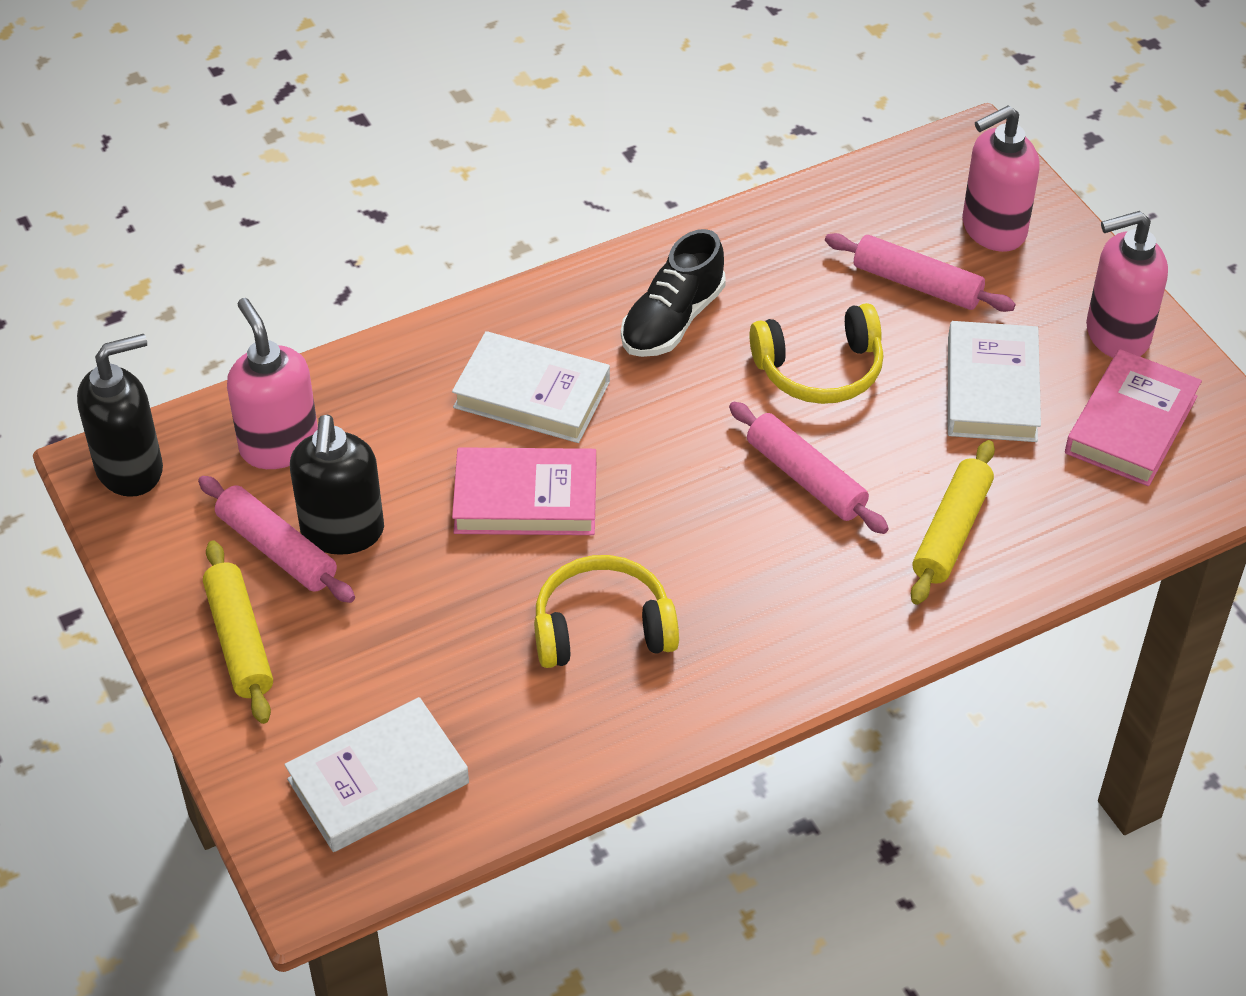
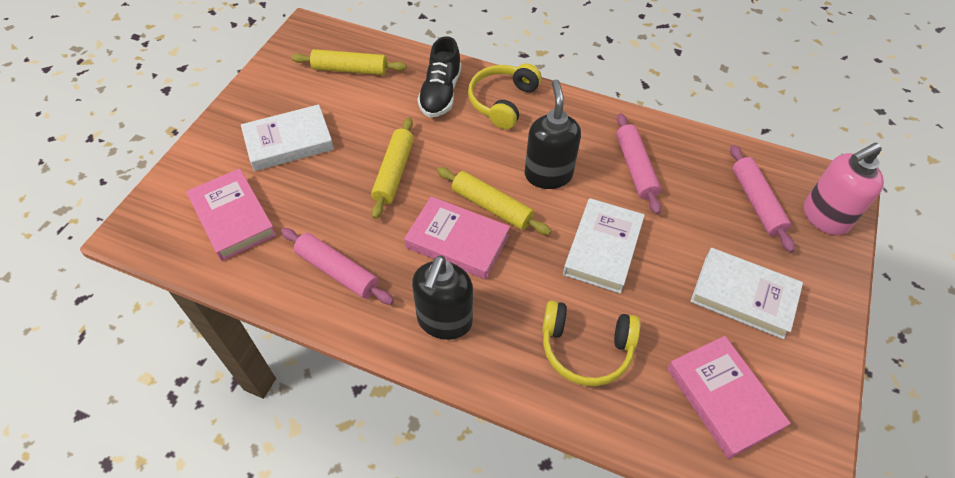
pink book: [452,447,596,535] [1065,349,1202,486] = 2 -> [186,168,276,261] [404,196,510,280] [667,336,791,459] = 3
pink soap dispenser: [227,298,318,469] [962,105,1040,252] [1086,211,1168,358] = 3 -> [804,142,884,235] = 1
yellow rolling pin: [203,540,273,724] [911,440,995,605] = 2 -> [291,49,407,75] [371,117,414,219] [437,167,551,235] = 3

